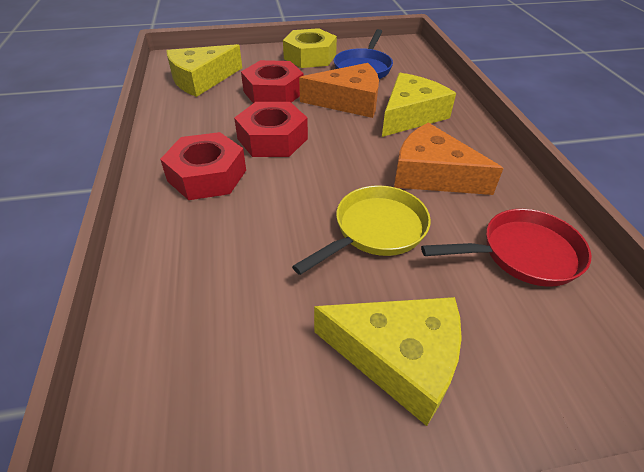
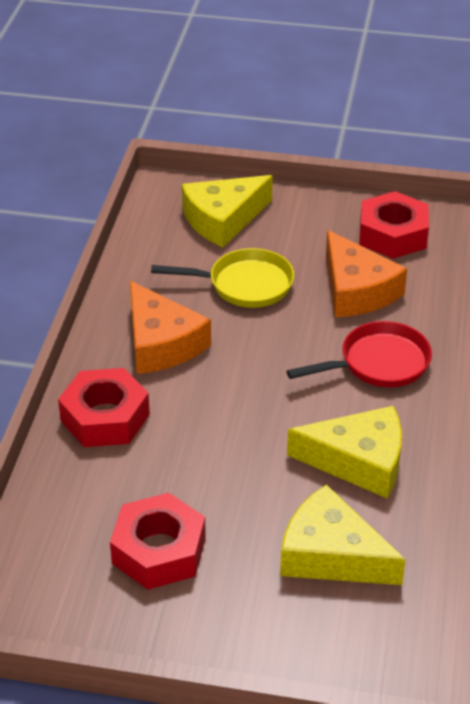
blue pan: [334,29,393,79] = 1 -> none = 0
yellow nut: [283,28,337,68] = 1 -> none = 0

